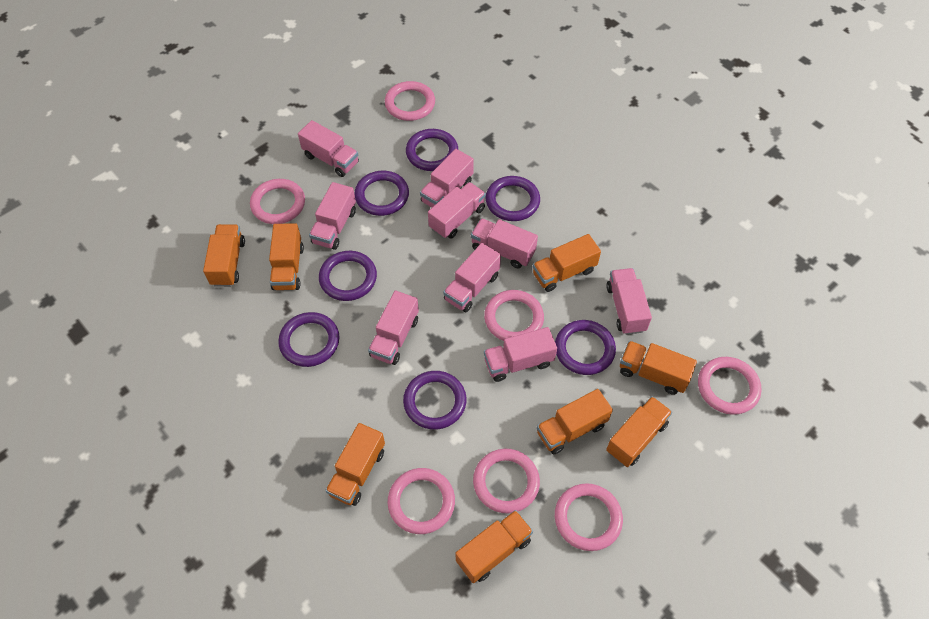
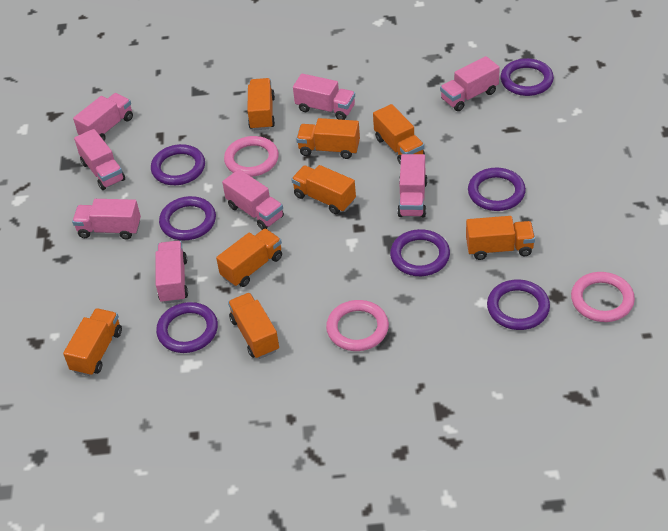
pink ring: [250,179,305,224] [385,81,435,121] [388,468,455,534] [473,449,540,513] [484,290,544,341] [555,483,623,551] [698,357,762,415] = 7 -> [224,136,279,177] [326,300,389,351] [571,272,635,322] = 3
pink truck: [298,120,359,177] [309,182,356,250] [368,291,419,365] [420,149,474,207] [428,182,486,239] [443,243,501,312] [471,218,538,268] [484,327,557,382] [606,268,652,335] = 9 -> [72,199,141,240] [73,93,133,141] [74,129,125,190] [156,241,188,304] [222,169,284,230] [293,74,355,120] [397,154,427,217] [440,56,500,111] = 8

